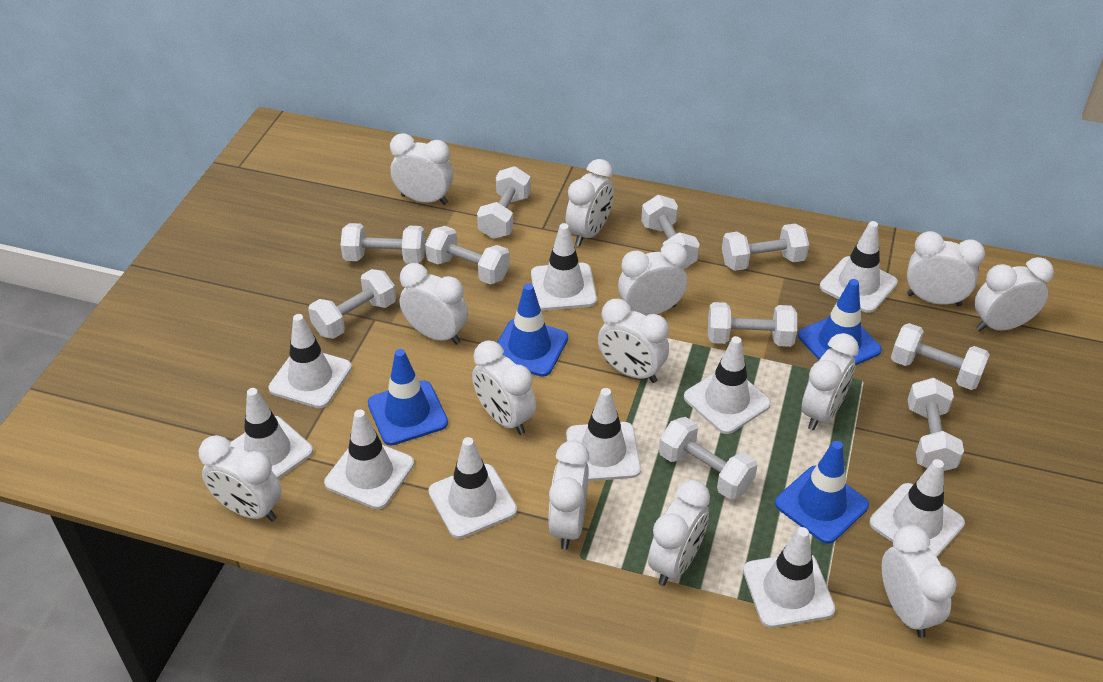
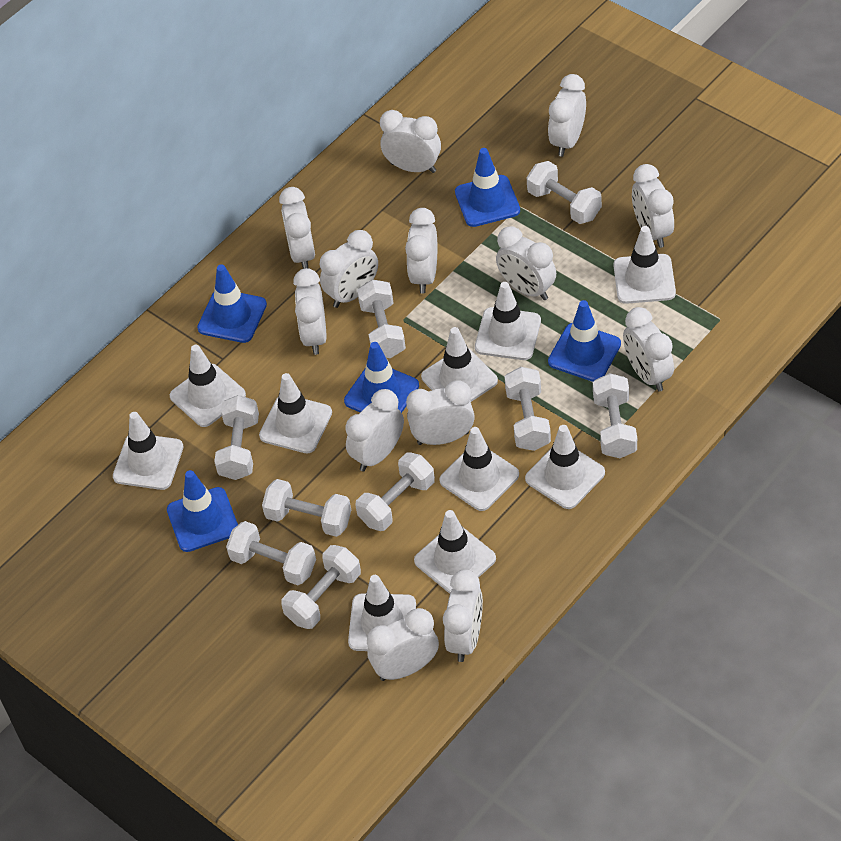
blue traffic cone: [368,349,448,446] [497,283,568,377] [775,441,869,544] [798,279,882,366] = 4 -> [167,470,238,552] [197,264,267,343] [344,342,419,413] [455,148,520,227] [548,300,621,382] = 5
white dumbbell: [308,269,396,339] [341,223,425,264] [425,226,510,285] [477,166,531,239] [641,195,700,269] [659,417,757,500] [708,302,797,347] [722,224,809,271] [891,323,990,390] [908,378,964,471] = 10 -> [214,395,259,480] [226,521,316,585] [262,479,351,537] [281,545,361,629] [356,452,435,531] [357,280,406,358] [504,367,551,451] [527,161,602,224] [593,373,637,458] = 9

